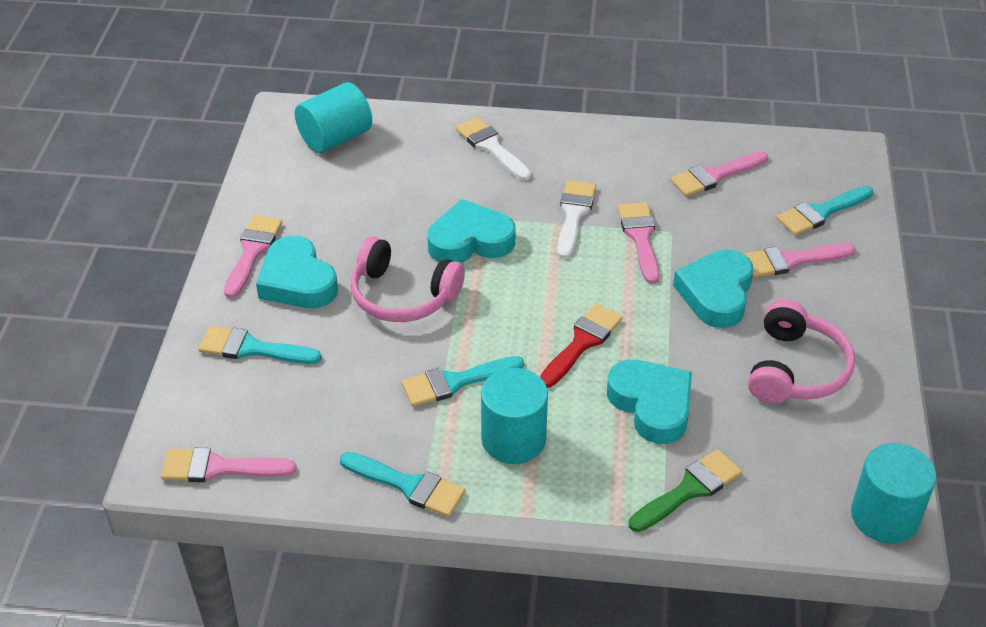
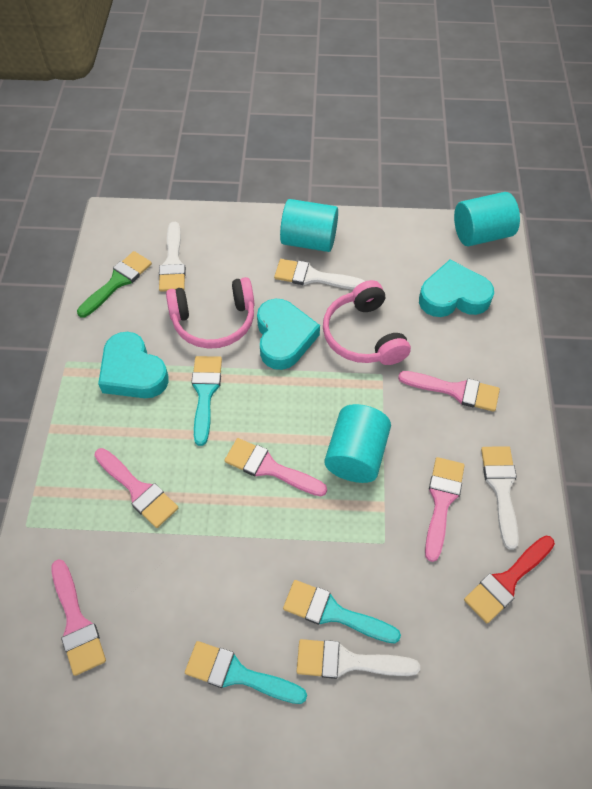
turquoise brush: [199,326,322,364] [339,452,465,517] [401,356,524,407] [777,186,873,236] = 4 -> [185,641,307,704] [191,356,222,446] [283,580,401,644] = 3
turquoise heart: [256,236,338,308] [428,199,516,263] [607,359,692,444] [673,250,753,328] = 4 -> [98,332,169,398] [257,298,320,370] [419,260,494,317] = 3
white brush: [456,117,531,181] [557,180,596,259] = 2 -> [159,222,186,292] [274,259,365,290] [297,639,420,679] [481,446,519,550] = 4

